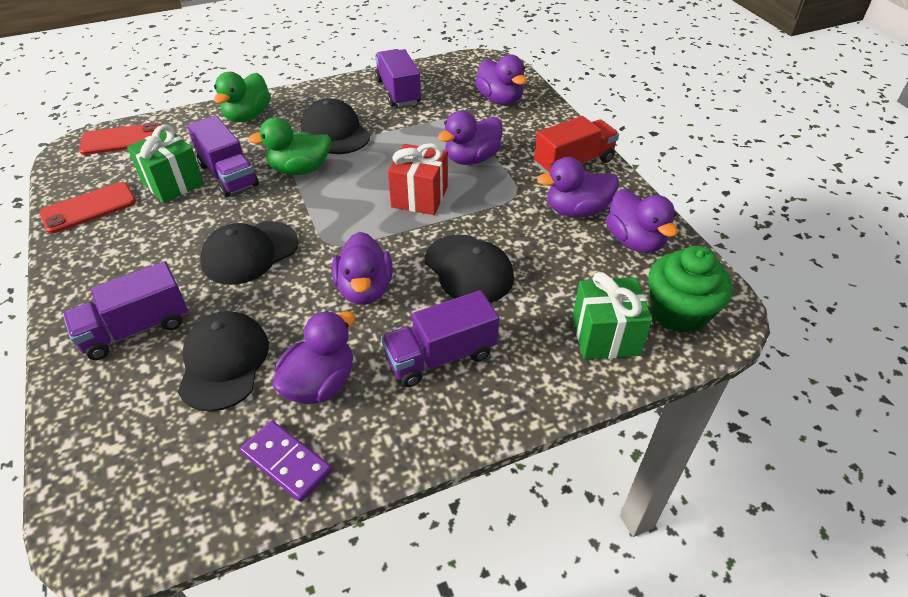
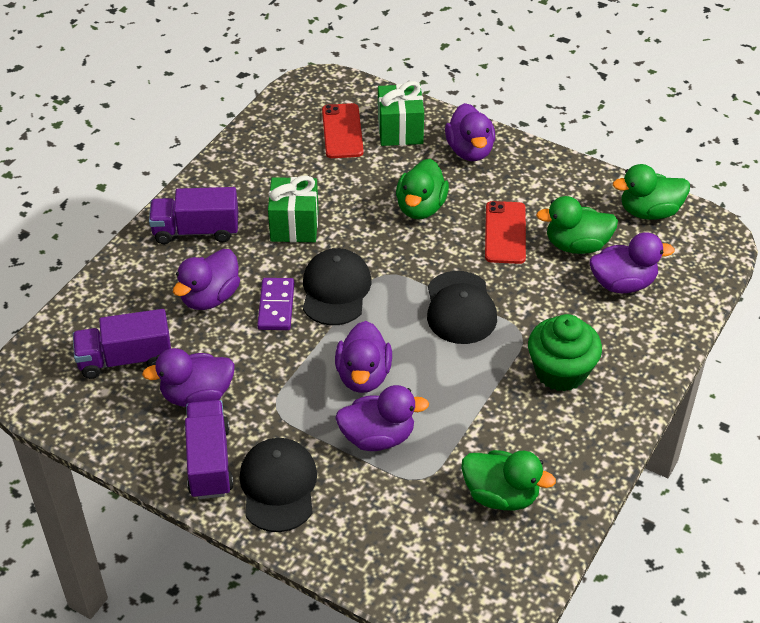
black cap: [178,311,269,412] [200,221,299,285] [301,98,370,154] [425,234,514,303] = 4 -> [240,438,317,532] [303,248,372,325] [427,271,497,344] = 3
green duck: [214,72,271,122] [248,117,331,175] = 2 -> [396,159,449,219] [461,450,556,510] [536,196,618,254] [613,164,690,220] = 4
purple truck: [63,261,188,360] [187,115,259,197] [375,49,421,107] [381,290,499,387] = 4 -> [73,309,171,379] [149,187,238,244] [185,400,233,499] = 3
red gift: [388,143,448,215] = 1 -> none = 0
red truck: [534,116,619,173] = 1 -> none = 0

